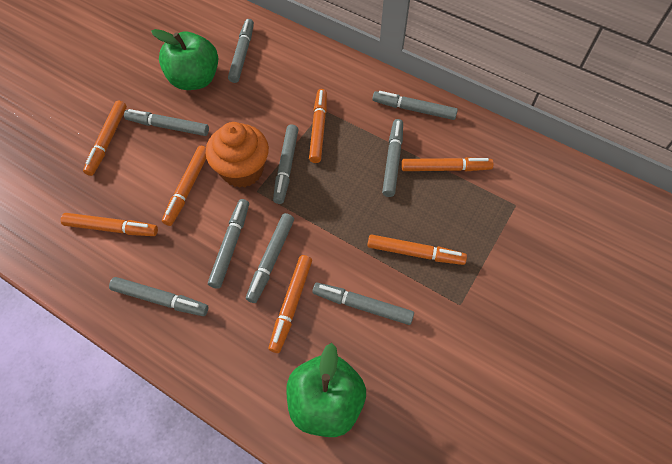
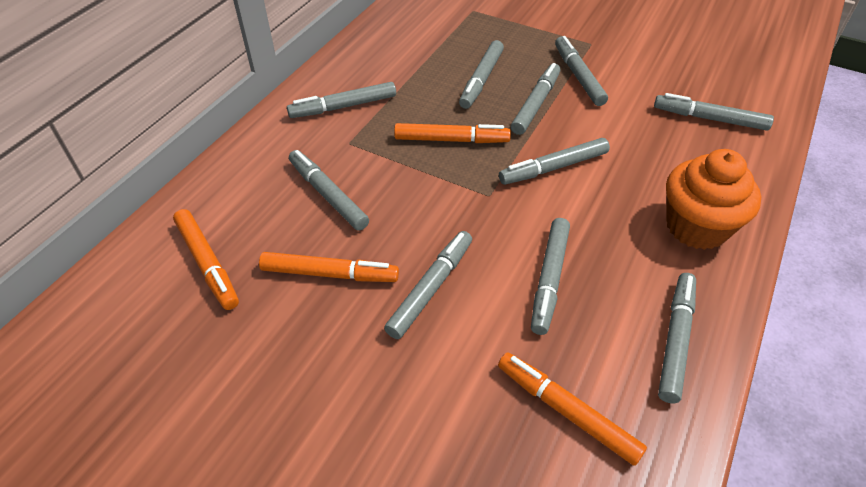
green apple: [151,29,218,90] [286,343,366,437] = 2 -> none = 0
grey marker: [109,277,208,316] [124,109,209,136] [208,199,249,289] [228,19,254,83] [246,213,294,303] [273,125,299,204] [312,283,414,325] [372,91,458,120] [382,119,403,197] = 9 -> [287,82,396,118] [289,150,369,231] [384,231,472,339] [459,40,504,109] [499,138,610,185] [511,63,560,135] [531,218,570,335] [555,36,608,106] [654,93,774,131] [658,273,696,403] = 10
orange marker: [61,213,158,236] [83,101,127,176] [162,146,206,226] [268,255,312,353] [309,89,327,163] [367,234,467,265] [401,157,494,171] = 7 -> [173,209,239,310] [259,252,399,282] [394,123,511,143] [498,352,647,466] = 4

